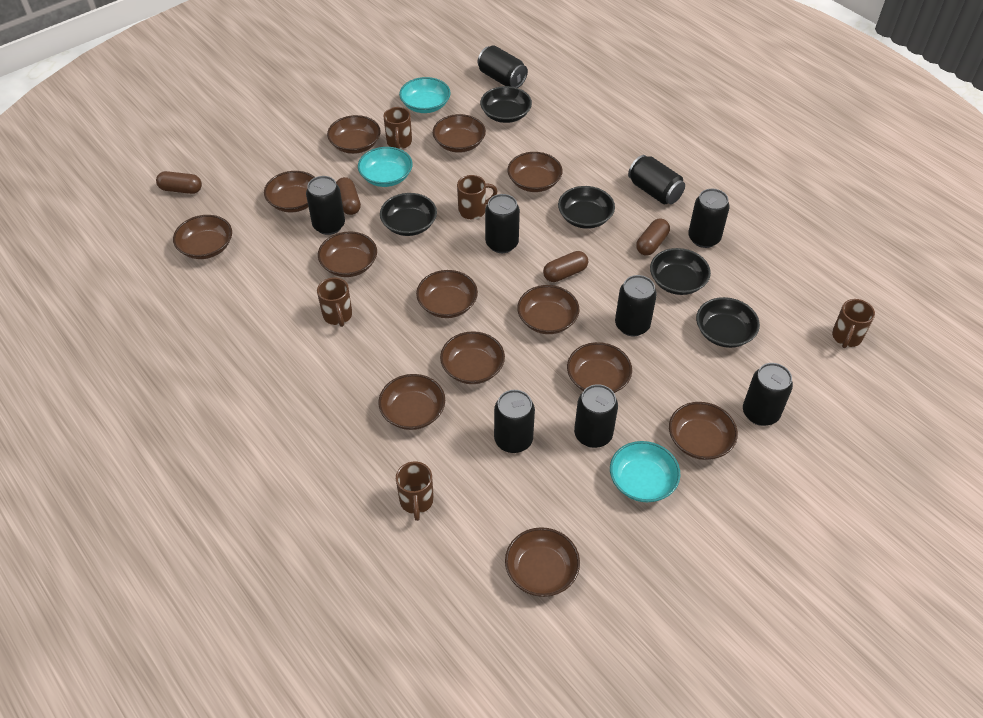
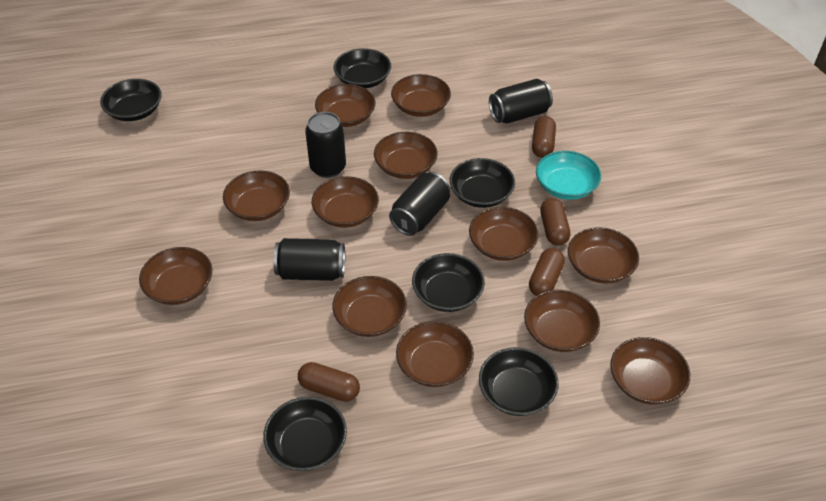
black bowl: [380,193,437,236] [480,86,532,123] [558,186,615,229] [650,248,711,295] [696,297,760,348] = 5 -> [100,79,162,121] [263,397,347,471] [334,48,391,88] [412,253,485,312] [449,158,515,208] [479,347,559,416] = 6
black can: [306,176,345,235] [478,45,528,88] [485,194,520,253] [494,390,535,453] [574,384,618,448] [615,275,657,336] [628,155,685,204] [688,189,730,248] [743,363,793,426] = 9 -> [273,238,345,281] [305,112,346,178] [389,172,450,236] [489,79,553,123] = 4
brown bowl: [173,215,232,259] [264,171,315,212] [318,231,377,277] [327,115,380,154] [378,374,445,430] [416,270,478,318] [433,114,486,153] [440,331,505,384] [505,527,580,597] [508,152,563,192] [517,285,580,334] [567,342,632,393] [669,402,738,460] = 13 -> [139,247,212,305] [223,170,290,221] [312,176,379,228] [315,84,375,127] [332,276,407,337] [374,132,438,179] [391,74,451,117] [396,321,474,387] [469,207,539,261] [524,290,600,352] [568,227,639,284] [610,337,690,405] = 12
brown mug: [317,278,352,327] [383,107,412,149] [396,462,434,521] [457,175,498,219] [832,299,875,348] = 5 -> none = 0
turquoise bowl: [358,147,413,187] [399,77,451,113] [610,441,680,502] = 3 -> [536,151,601,200] = 1

